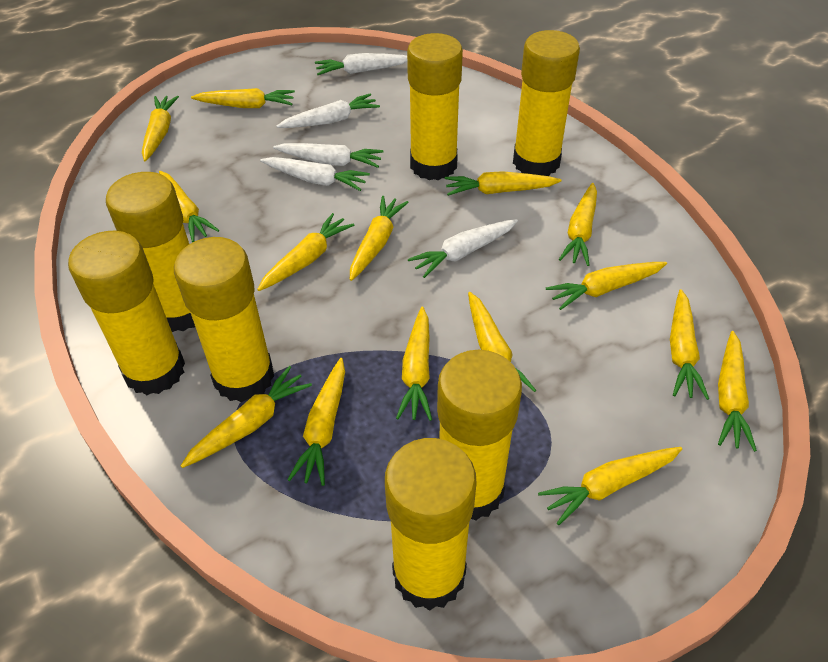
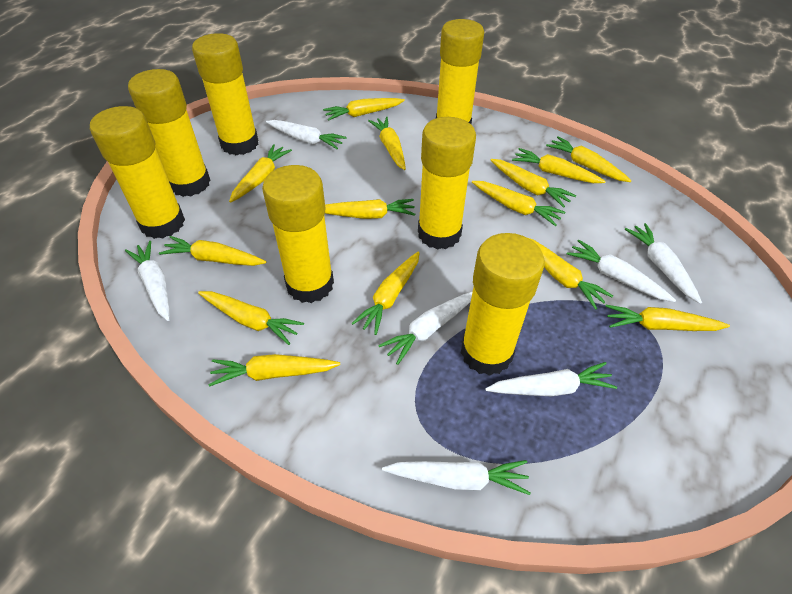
white carrot: [260,157,370,191] [273,143,384,168] [276,93,380,128] [315,53,407,75] [408,219,518,278] = 5 -> [125,241,170,321] [266,120,347,149] [378,291,473,365] [382,460,531,495] [485,362,617,396] [567,240,676,302] [625,223,702,304] = 7
yellow carrot: [142,96,179,161] [159,171,219,242] [181,366,312,468] [191,88,295,108] [257,213,354,291] [287,358,345,486] [350,196,409,281] [396,307,432,421] [445,171,562,196] [468,292,536,392] [538,447,682,525] [546,262,667,310] [559,183,597,266] [670,289,709,400] [718,331,757,452] = 15 -> [159,236,266,266] [198,291,304,345] [209,354,340,387] [229,144,292,203] [323,98,405,121] [325,199,415,219] [351,252,420,335] [368,117,406,170] [472,181,565,226] [491,159,576,208] [512,148,606,183] [529,238,613,310] [546,136,631,182] [605,305,730,331] = 14

